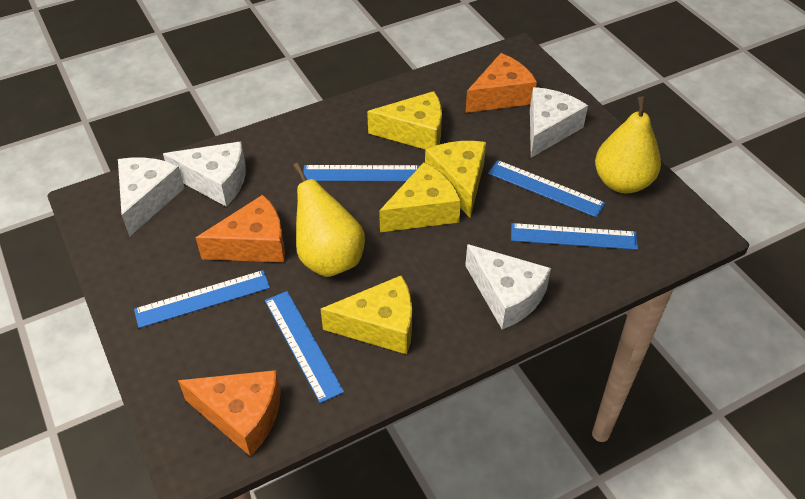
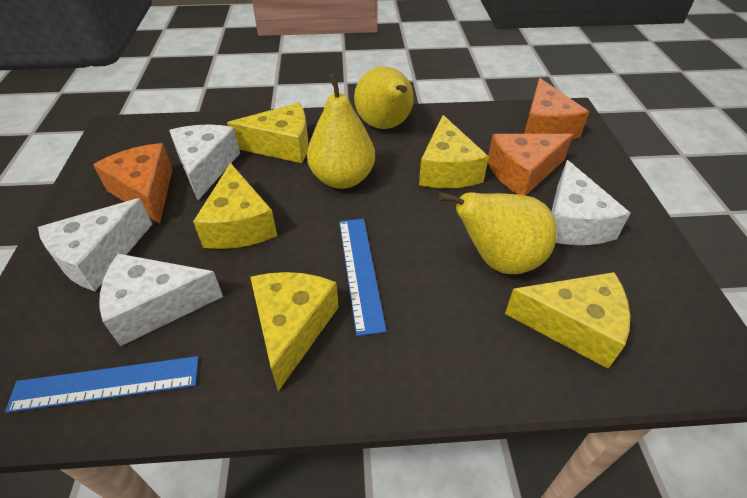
blue ruler: [134,270,270,328] [265,291,344,403] [303,165,420,181] [488,160,605,218] [511,223,638,250] = 5 -> [5,356,199,413] [339,219,387,336] = 2
yellow cheese: [320,275,412,354] [367,91,442,150] [379,162,461,232] [425,141,486,218] = 4 -> [193,163,277,249] [227,103,308,163] [250,272,339,391] [419,115,489,188] [505,272,630,369] = 5
yellow pear: [293,162,365,277] [595,96,661,193] = 2 -> [307,73,375,189] [354,67,414,129] [438,192,557,274] = 3

